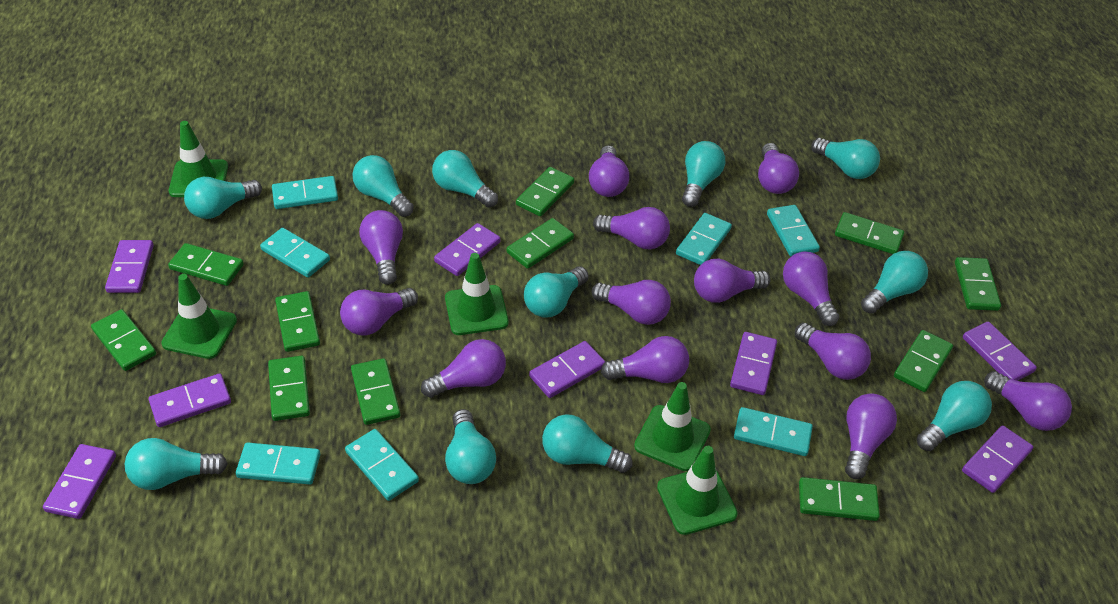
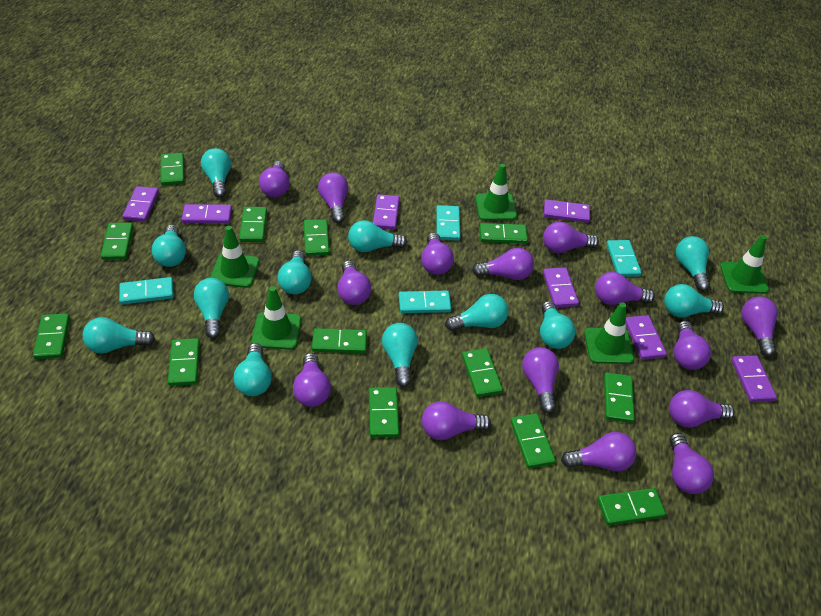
green domino: [91,309,156,371] [168,243,244,286] [268,356,310,421] [275,291,320,352] [351,358,400,425] [507,218,574,269] [516,167,574,216] [799,477,880,521] [835,212,904,254] [894,330,953,392] [955,257,1001,311] = 11 -> [33,313,70,359] [101,223,133,260] [161,153,184,185] [168,338,200,386] [239,207,267,242] [304,219,330,256] [312,328,367,353] [369,387,399,438] [462,348,503,397] [479,223,528,244] [511,413,556,468] [598,488,666,526] [604,373,635,423] = 13
purple domino: [43,444,116,519] [105,240,154,293] [149,373,231,427] [434,223,501,276] [529,341,605,398] [730,332,777,395] [962,426,1033,493] [963,322,1037,381] = 8 -> [123,186,159,222] [181,204,232,224] [373,194,400,230] [543,267,579,308] [544,199,590,223] [626,315,667,360] [731,355,777,402] = 7
purple light bulb: [340,288,418,335] [359,210,403,285] [421,339,506,398] [589,145,629,197] [591,280,671,325] [593,207,670,250] [601,336,689,383] [694,259,771,303] [758,143,799,194] [783,252,839,326] [795,323,871,380] [845,394,897,479] [984,371,1072,431] = 13 -> [259,161,290,198] [293,353,331,407] [318,172,349,223] [337,260,371,305] [421,233,454,275] [422,401,491,440] [472,248,534,280] [522,347,559,413] [543,222,599,253] [561,432,636,472] [595,272,655,305] [669,390,735,428] [669,433,714,494] [674,321,711,370] [741,296,778,357] = 15
turquoise domino: [236,442,320,485] [260,228,330,278] [272,176,338,209] [345,429,419,501] [676,213,732,265] [734,407,813,456] [767,205,820,256] = 7 -> [119,277,174,305] [399,291,452,313] [436,205,461,241] [606,240,642,277] = 4
turquoise light bulb: [125,438,228,490] [184,177,262,219] [353,155,414,217] [432,150,498,208] [445,409,496,484] [524,266,589,318] [542,414,633,473] [682,141,725,207] [811,138,880,179] [861,251,928,314] [917,381,992,451] = 11 -> [83,317,155,354] [152,225,186,267] [194,278,229,339] [201,148,231,198] [234,343,272,396] [278,250,312,294] [348,220,407,252] [382,323,418,387] [445,294,509,331] [540,301,575,349] [664,284,724,318] [676,236,710,291] = 12

